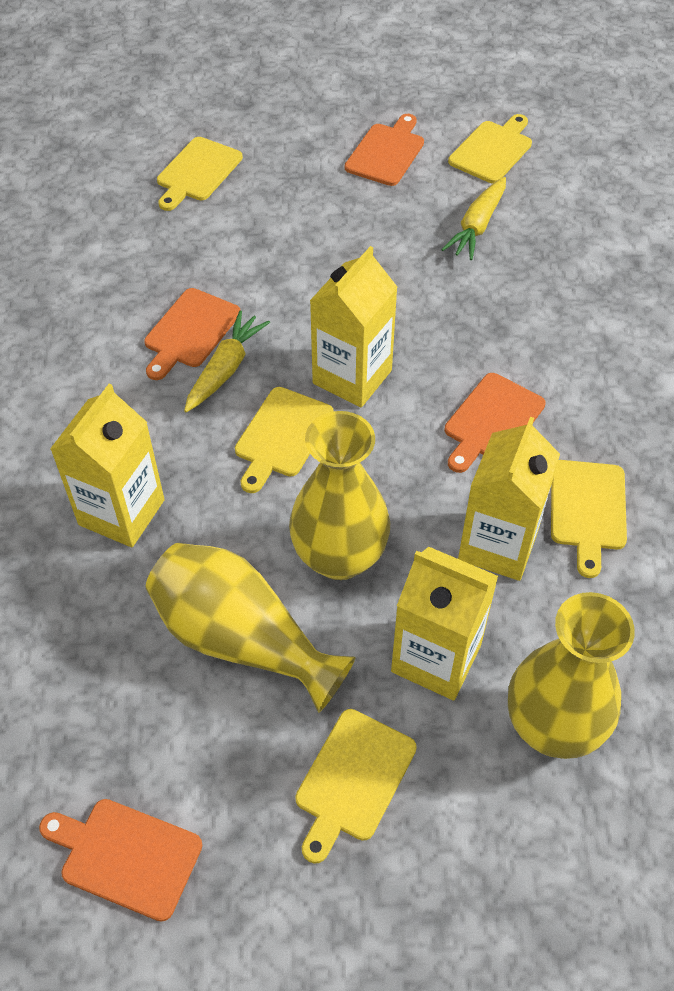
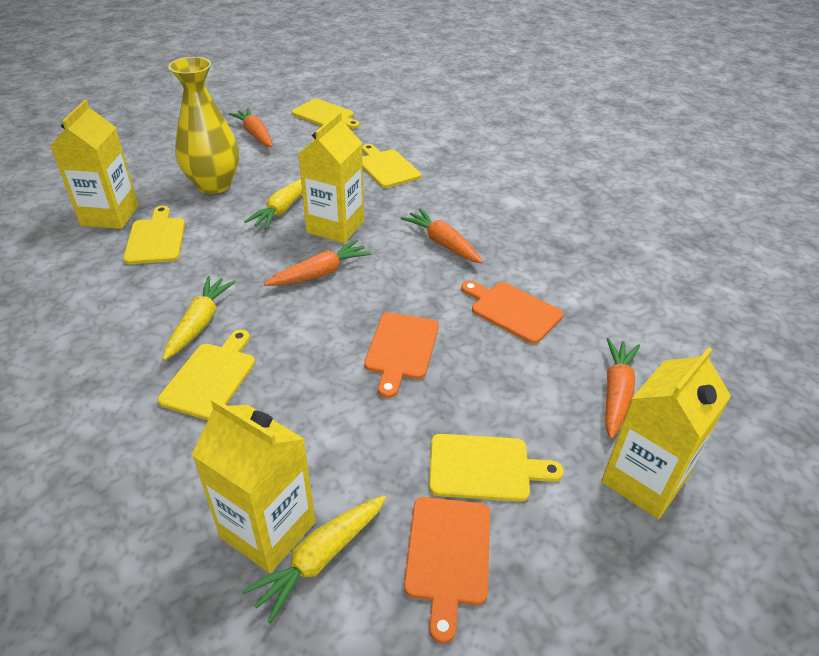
orange carrot: none = 0 -> [229,109,273,147] [264,240,372,286] [401,209,483,263] [605,338,640,439] = 4
orange cutting board: [39,799,202,922] [144,288,240,380] [345,114,424,186] [445,373,546,473] = 4 -> [364,312,439,398] [404,497,490,643] [461,281,563,344] = 3
yellow carrot: [184,310,270,412] [441,177,506,260] = 2 -> [163,276,236,360] [242,495,386,623] [244,179,302,229] = 3
yellow vase: [146,543,356,713] [289,411,390,580] [508,592,635,759] = 3 -> [168,57,239,194] = 1

